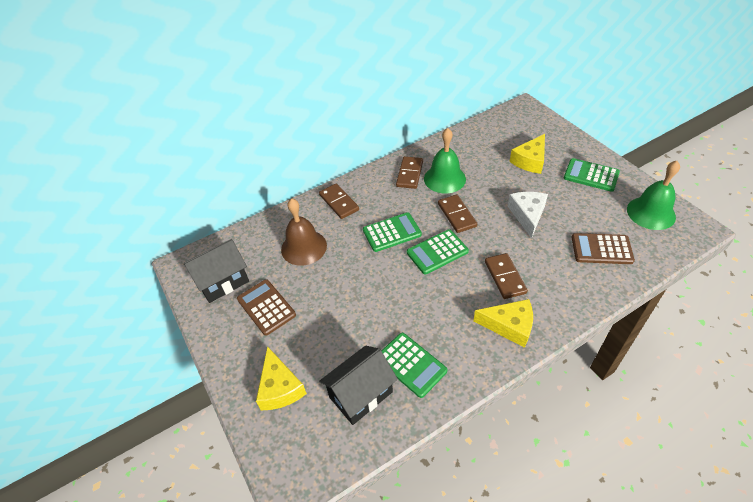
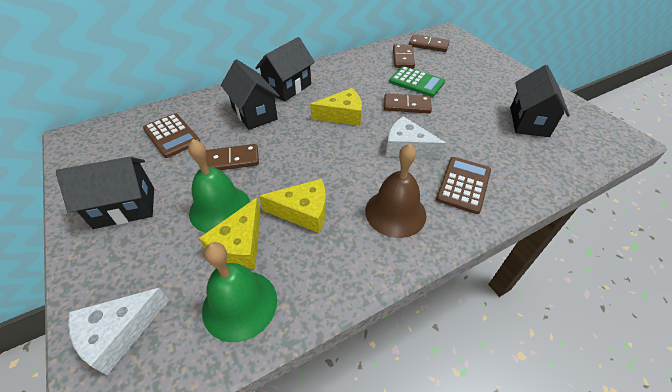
black house: [184,239,249,303] [319,345,398,425] = 2 -> [56,157,154,229] [221,59,280,130] [255,37,315,102] [510,65,570,137] = 4
green calculator: [363,212,422,252] [381,333,447,398] [407,229,469,275] [564,158,620,192] = 4 -> [389,66,445,97] = 1
white cheese: [508,192,548,238] = 1 -> [68,288,169,375] [386,116,446,158] = 2

